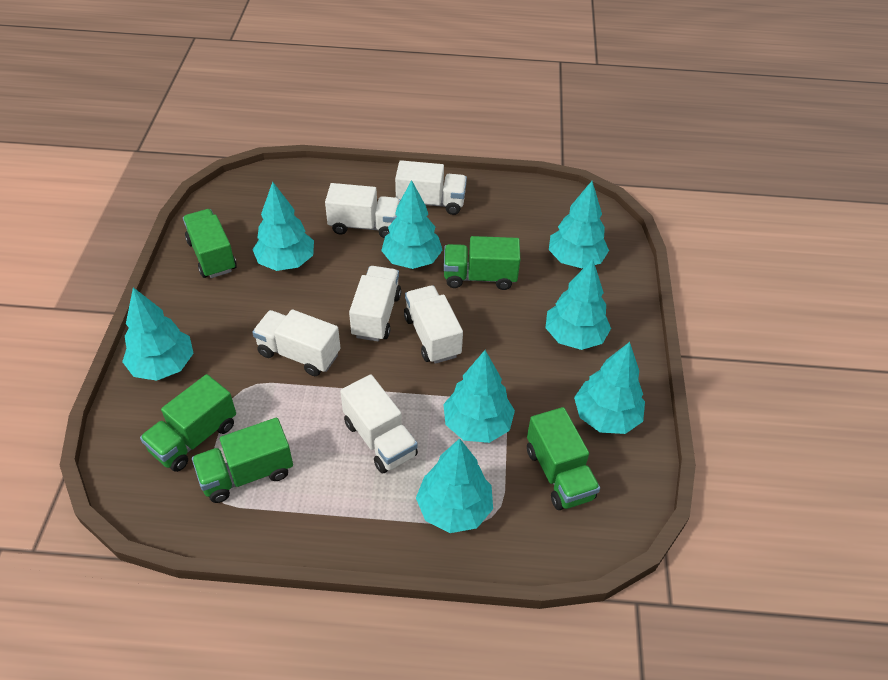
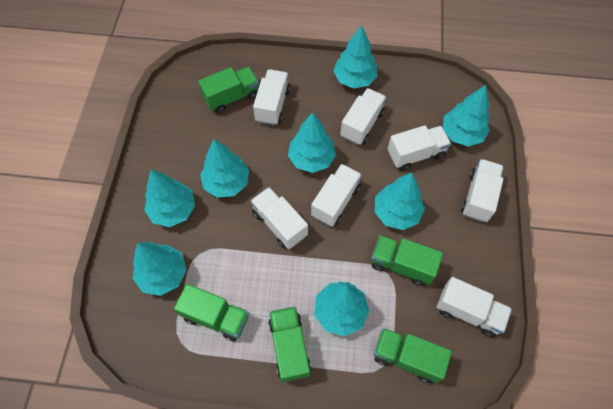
white truck: [252,309,340,376] [325,183,400,238] [340,374,418,473] [349,266,401,341] [395,160,467,215] [404,285,463,364] = 6 -> [250,187,308,249] [253,69,290,126] [311,164,362,227] [340,88,387,145] [388,125,451,171] [437,277,512,337] [461,159,504,222] = 7

